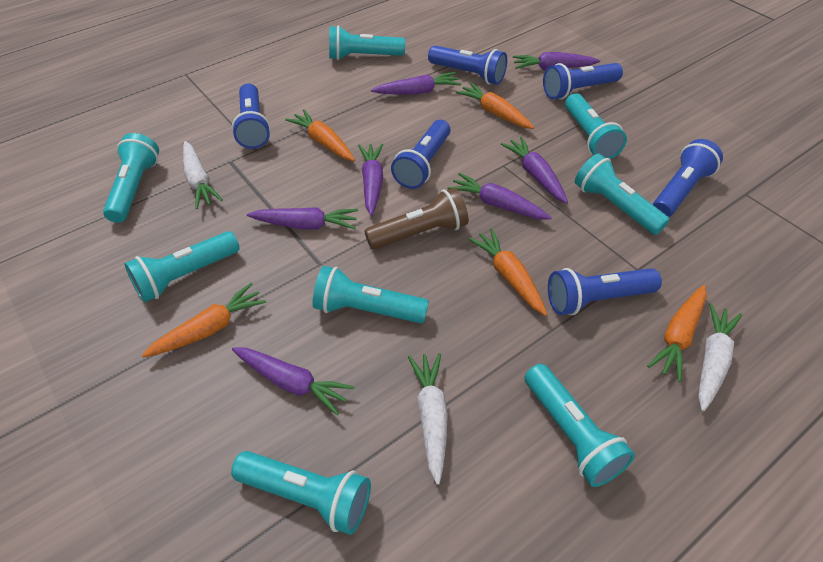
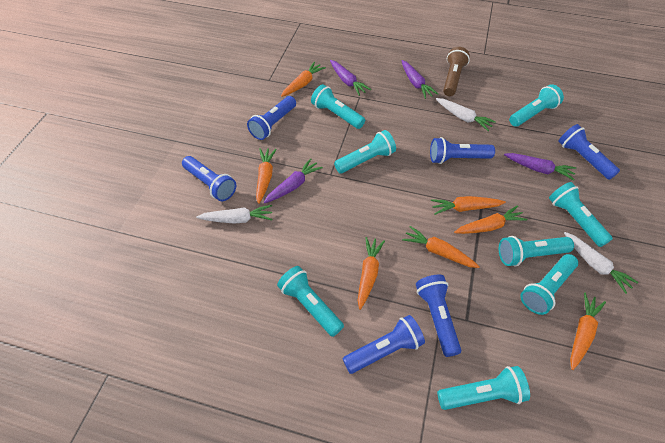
orange carrot: [142,283,266,358] [285,109,355,161] [456,82,534,129] [468,229,547,316] [647,285,707,382] = 5 -> [256,148,277,204] [281,62,326,97] [358,237,385,310] [402,226,480,268] [431,196,506,215] [454,205,527,234] [570,292,606,370] = 7
purple carrot: [232,347,354,415] [247,207,358,230] [358,143,383,216] [371,72,461,95] [448,173,552,220] [501,136,568,204] [513,52,600,70] = 7 -> [263,158,323,203] [330,60,371,96] [401,60,438,99] [504,153,576,180] = 4

